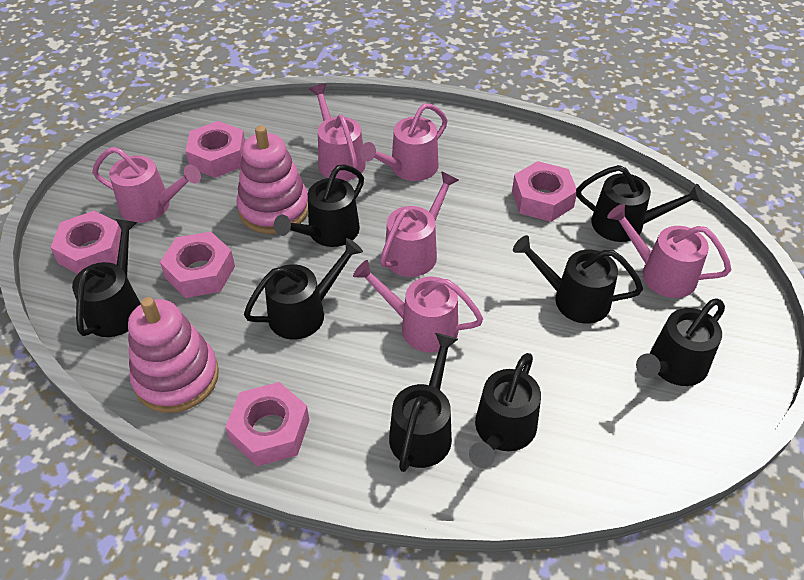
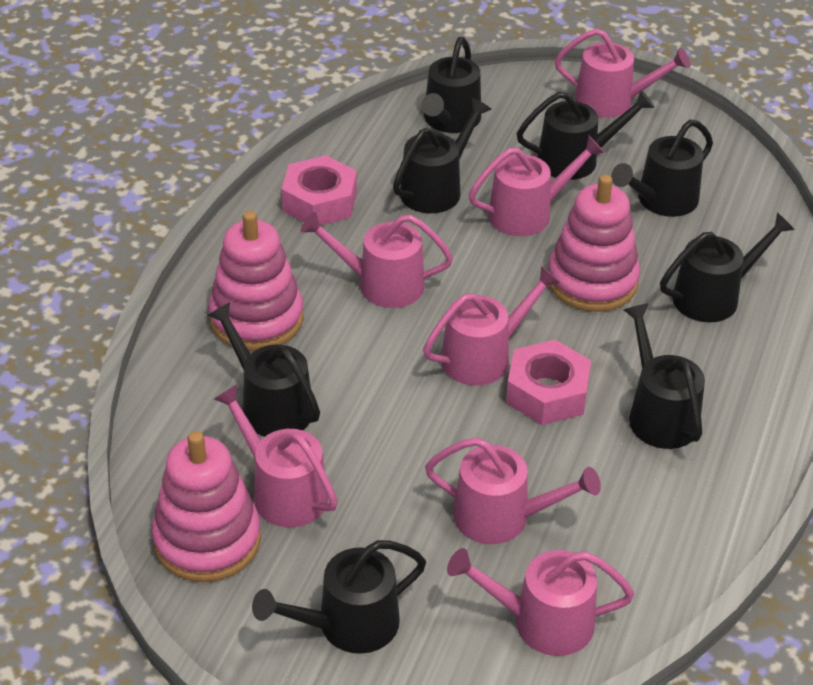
pink nut: [50,211,121,274] [160,232,235,298] [186,121,245,178] [225,382,309,466] [512,161,577,222] = 5 -> [282,155,357,226] [506,340,591,425] = 2
pink stacking toy: [128,297,219,413] [237,125,308,234] = 2 -> [152,431,261,582] [208,211,304,351] [548,175,640,312] = 3
pink watering can: [92,147,201,223] [309,84,366,181] [353,260,483,353] [360,103,448,181] [380,171,459,277] [607,204,731,298] = 6 -> [214,385,338,527] [300,212,453,308] [423,266,561,386] [425,437,601,544] [447,548,634,656] [469,136,605,236] [555,28,691,118] = 7

